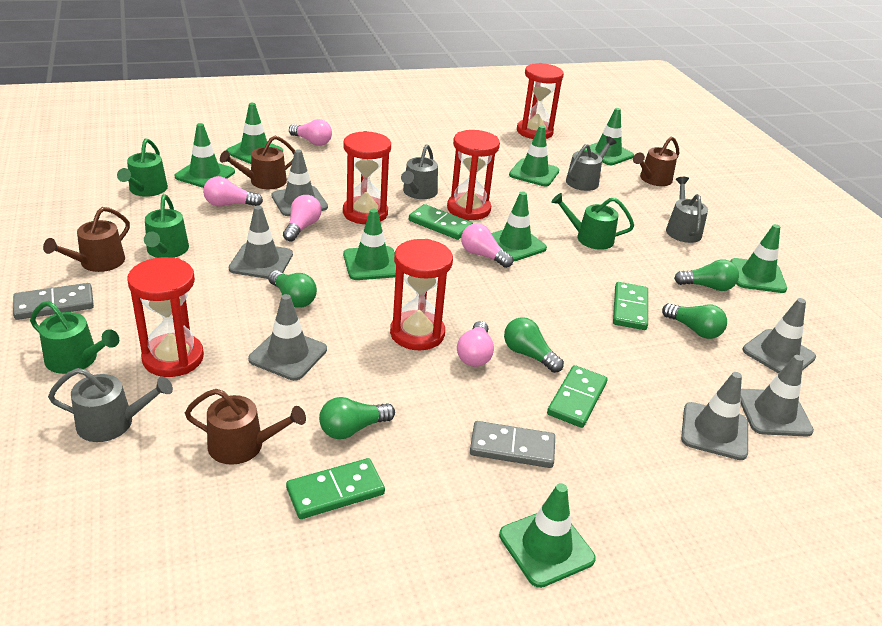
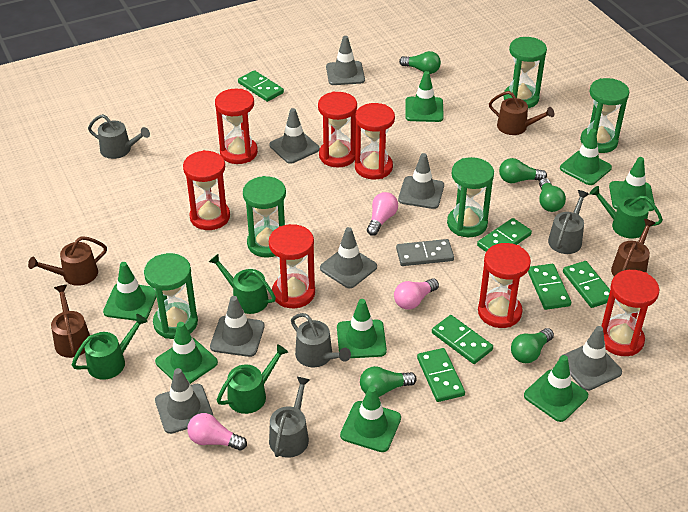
green domino: [286,458,385,519] [409,204,473,240] [547,365,607,428] [613,282,648,330] = 4 -> [238,70,284,102] [417,348,465,402] [432,315,493,364] [477,218,532,252] [528,264,571,310] [563,261,610,308] = 6
green hourglass: none = 0 -> [144,253,198,339] [243,176,286,258] [447,157,494,237] [503,37,547,108] [580,78,629,153] = 5
grey domino: [13,283,94,320] [470,421,555,468] = 2 -> [396,239,454,266] = 1
grey traffic cone: [229,206,293,279] [248,294,327,381] [272,149,328,216] [681,372,748,460] [740,355,814,437] [743,298,816,373] = 6 -> [155,368,213,434] [210,296,265,357] [269,108,320,164] [320,227,377,288] [326,36,365,85] [398,153,444,209] [559,326,622,391] = 7
pink light bulb: [203,176,263,206] [283,195,321,242] [289,119,332,146] [457,321,494,367] [461,223,513,268] = 5 -> [187,413,247,451] [367,192,398,236] [394,278,439,310] = 3
red hourglass: [127,257,204,377] [343,131,391,224] [390,239,453,350] [447,130,500,220] [517,63,564,139] = 5 -> [183,150,230,230] [215,89,258,164] [269,224,315,308] [318,92,357,168] [355,103,395,179] [478,243,531,328] [601,270,660,356] = 7

